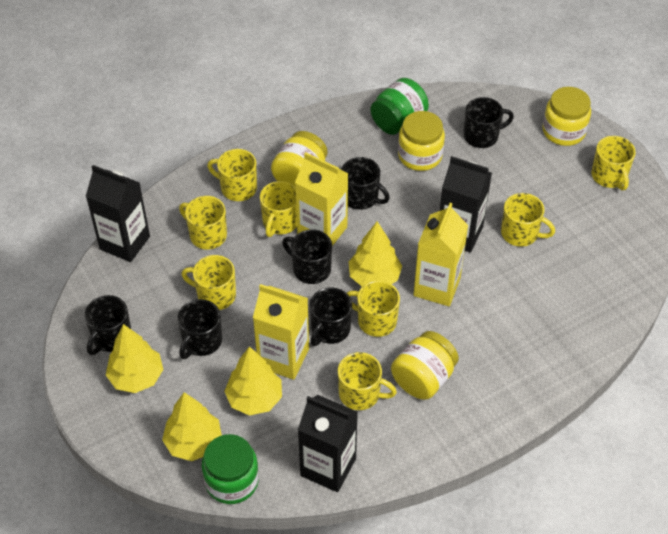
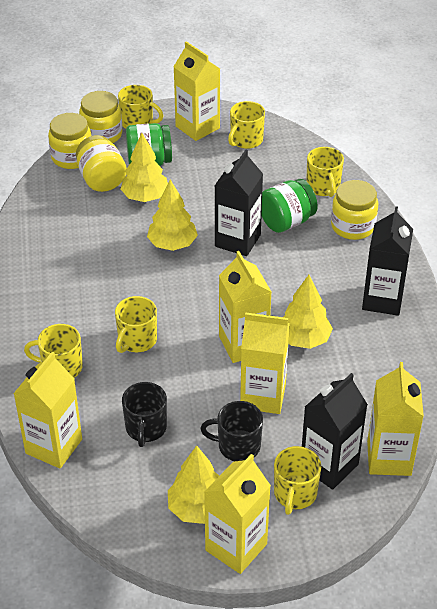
black mug: [85,295,131,355] [177,299,222,359] [282,229,332,284] [310,287,352,346] [341,157,390,210] [464,97,514,148] = 6 -> [122,382,167,447] [200,401,263,461] = 2
yellow carton: [253,284,309,380] [295,152,348,246] [414,203,468,306] = 3 -> [13,352,82,468] [173,41,220,141] [204,454,271,574] [219,251,271,363] [240,312,290,414] [367,362,424,476] = 6
yellow mug: [179,196,227,250] [181,255,236,310] [207,149,257,201] [260,181,297,237] [338,352,397,410] [347,281,400,337] [501,193,555,247] [591,136,636,190] = 8 -> [24,324,83,378] [115,296,157,353] [118,85,163,129] [228,101,265,149] [274,446,321,515] [306,147,344,197] = 6

